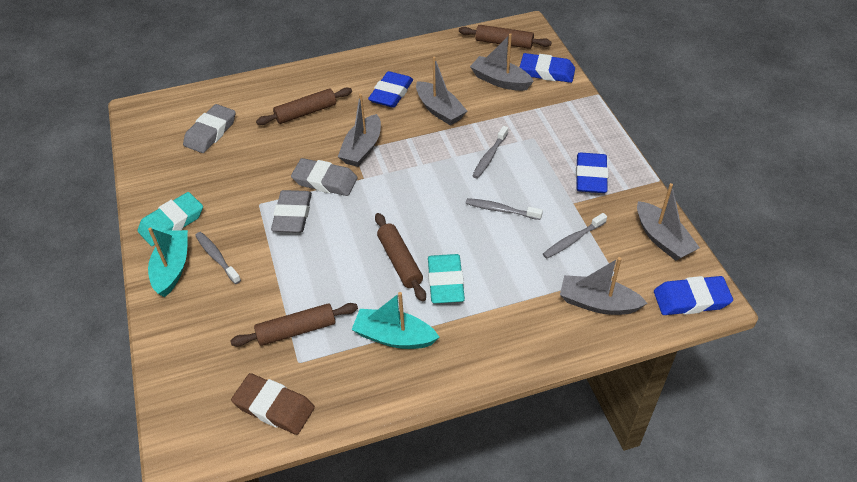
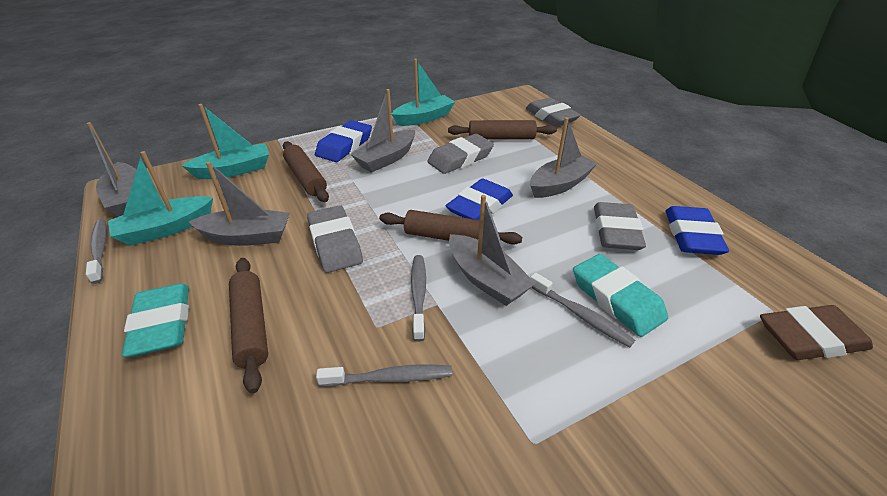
blue eraser: [368,71,413,108] [520,53,575,83] [576,152,608,193] [654,276,733,315] = 4 -> [315,120,372,162] [446,178,513,220] [665,206,729,255] = 3
grey eraser: [183,104,236,153] [271,190,312,233] [291,158,358,196] = 3 -> [307,205,363,273] [427,134,494,174] [526,98,581,127] [594,202,646,250] = 4
turquoise boat: [148,227,188,297] [352,292,439,349] = 2 -> [108,151,213,246] [181,104,269,179] [392,59,455,126] = 3

